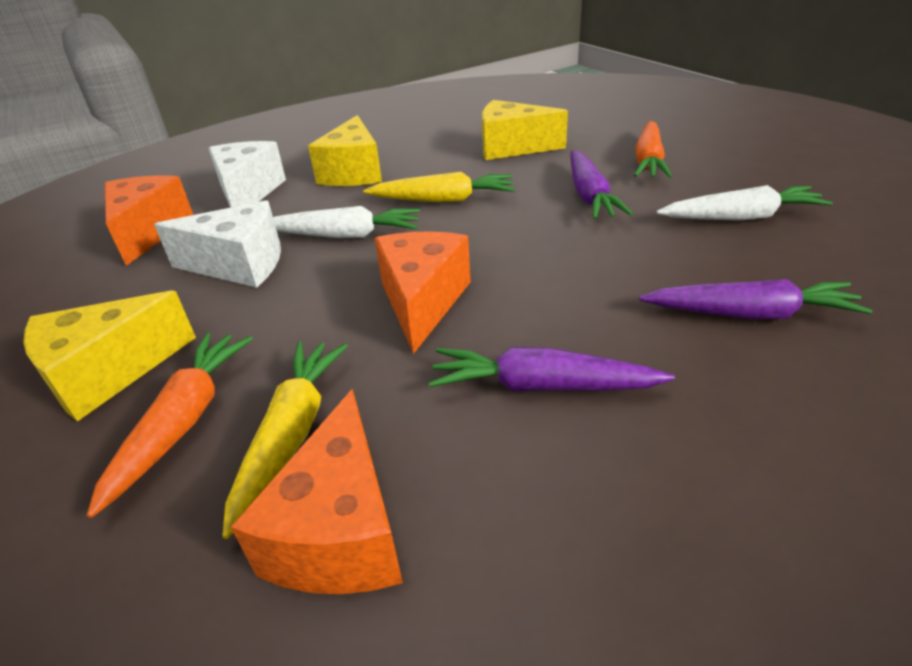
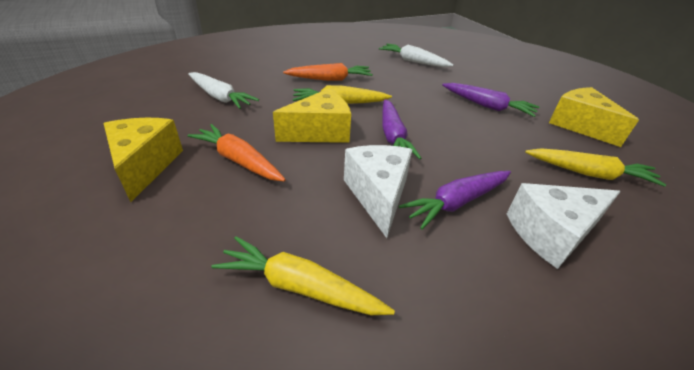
orange cheese: [104,175,193,266] [231,389,403,594] [374,231,471,354] = 3 -> none = 0
yellow carrot: [223,341,348,539] [363,172,515,203] = 2 -> [211,236,395,315] [293,85,392,104] [525,148,666,187] = 3

